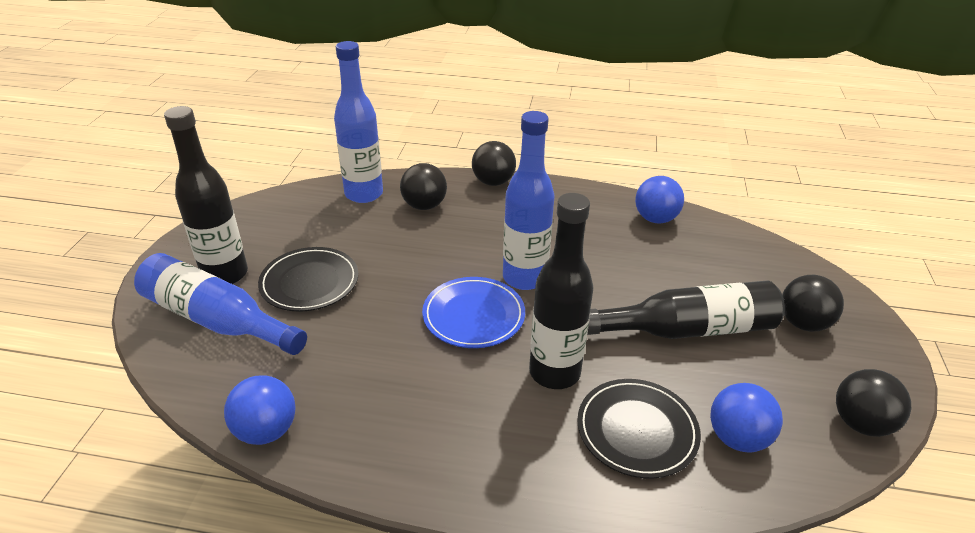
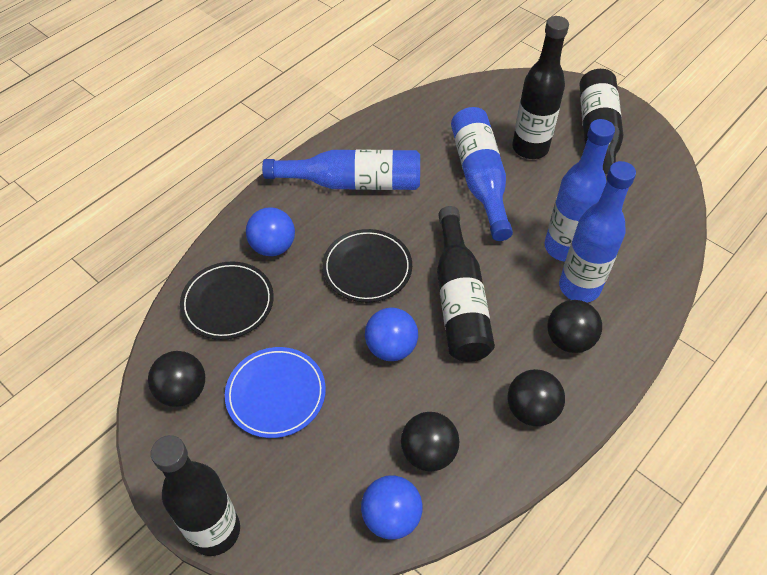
black bottle: [164,106,248,284] [529,193,594,389] [587,281,785,339] = 3 -> [151,435,240,556] [437,206,495,362] [512,16,569,159] [580,69,623,182] = 4
blue bottle: [134,253,307,355] [334,41,383,203] [503,111,554,290] = 3 -> [262,150,420,190] [451,107,513,241] [545,119,615,262] [559,161,636,303] = 4

